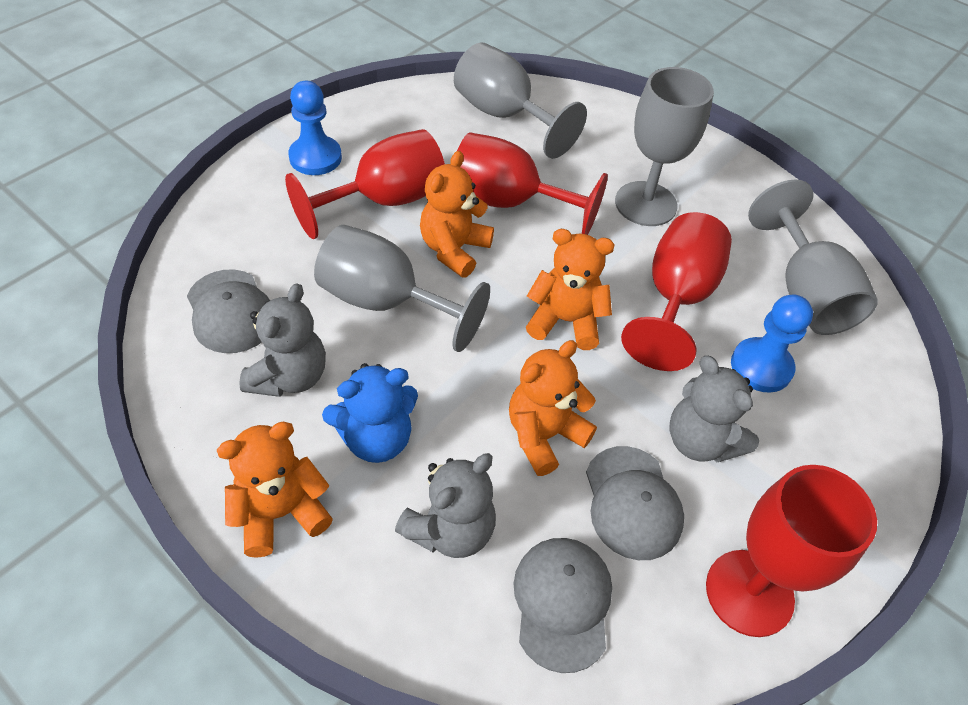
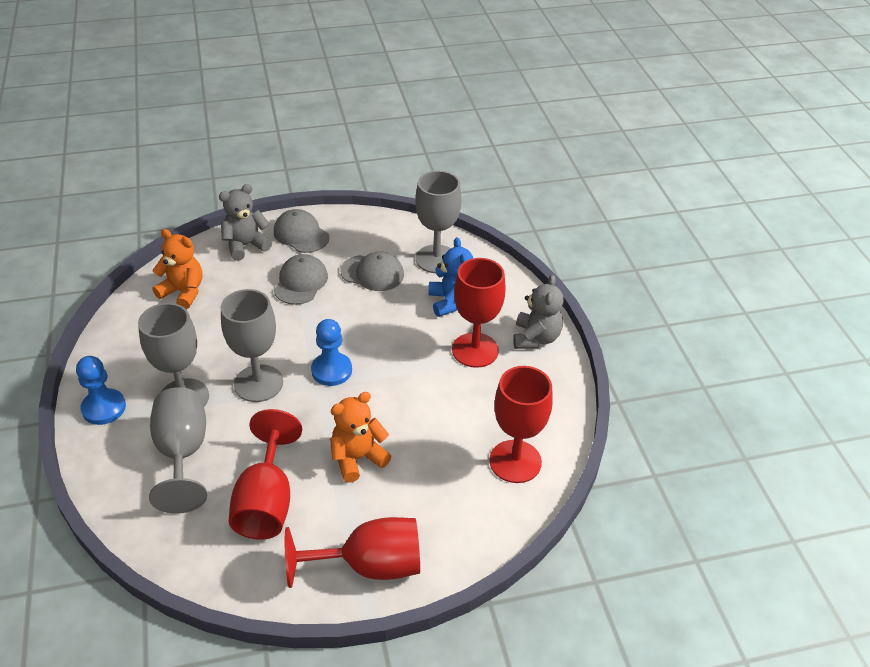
grey teddy bear: [239,283,326,397] [395,453,496,558] [669,356,759,462] = 3 -> [219,184,272,261] [513,275,564,349] = 2
orange teddy bear: [217,422,333,558] [420,151,494,278] [509,340,597,476] [526,229,614,350] = 4 -> [152,229,203,309] [330,392,391,483] = 2

